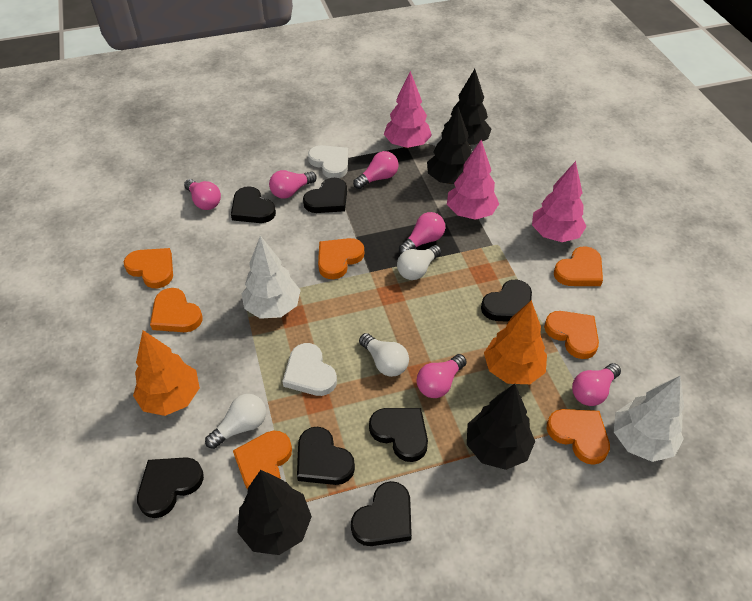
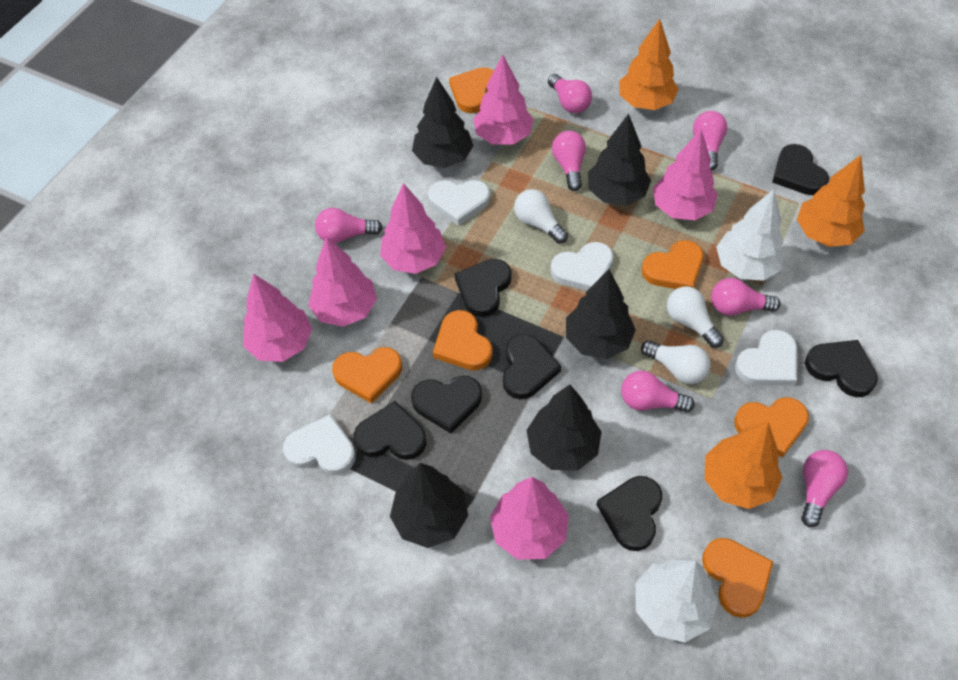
black tree: [237,470,312,555] [427,107,472,184] [444,69,491,145] [467,384,535,470] = 4 -> [390,463,468,548] [412,77,473,168] [526,385,602,471] [566,269,636,359] [588,114,651,205] = 5
orange heart: [124,248,173,288] [150,288,202,332] [233,431,292,490] [318,238,364,279] [544,311,599,359] [547,409,610,465] [554,246,603,286] = 7 -> [332,347,402,404] [433,310,493,370] [449,67,494,113] [642,240,703,289] [702,538,774,618] [734,397,809,458] = 6
orange tree: [133,330,200,416] [484,300,547,384] = 2 -> [619,19,679,110] [705,422,782,509] [797,155,865,247] = 3
pink light bulb: [184,179,221,210] [269,170,317,199] [353,151,398,189] [399,212,445,254] [416,354,467,398] [572,363,621,406] = 6 -> [315,208,383,243] [548,74,592,113] [552,131,586,191] [621,371,695,412] [693,111,727,171] [711,278,781,316] [801,450,848,527] = 7
pink tree: [384,71,432,148] [447,140,499,220] [532,161,587,242] = 3 -> [243,274,312,362] [308,237,377,327] [380,183,446,274] [473,55,534,145] [490,477,569,560] [653,129,718,220] = 6
white heart: [282,343,337,396] [308,145,348,178] = 2 -> [283,414,356,475] [428,180,490,226] [550,242,614,291] [735,330,797,386] = 4

